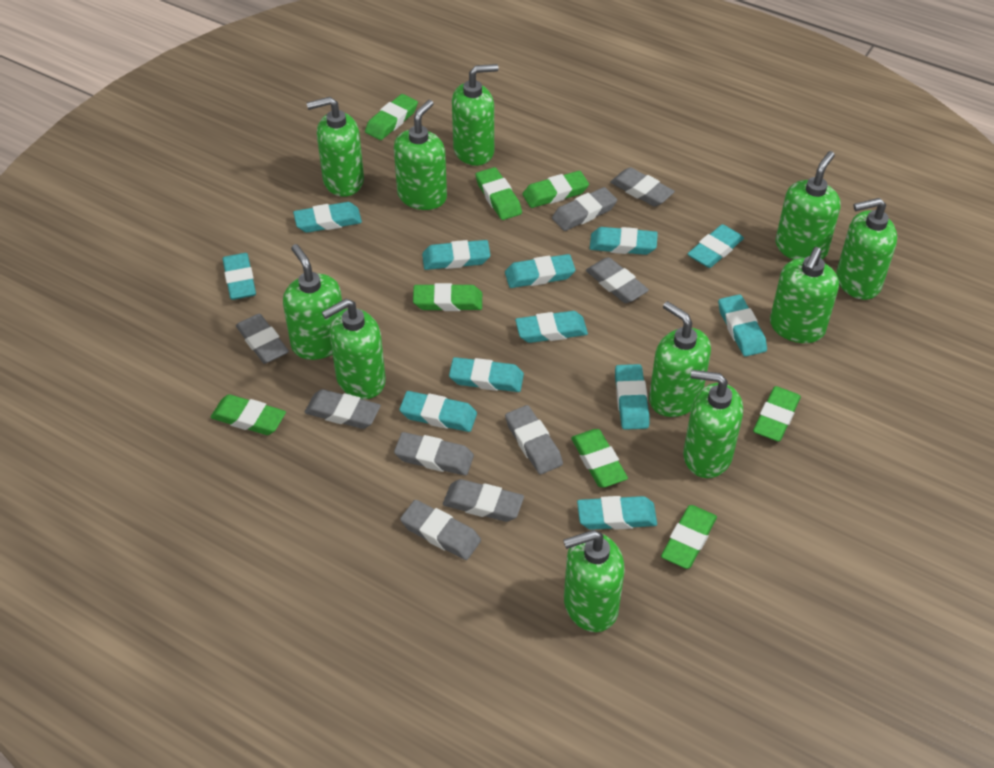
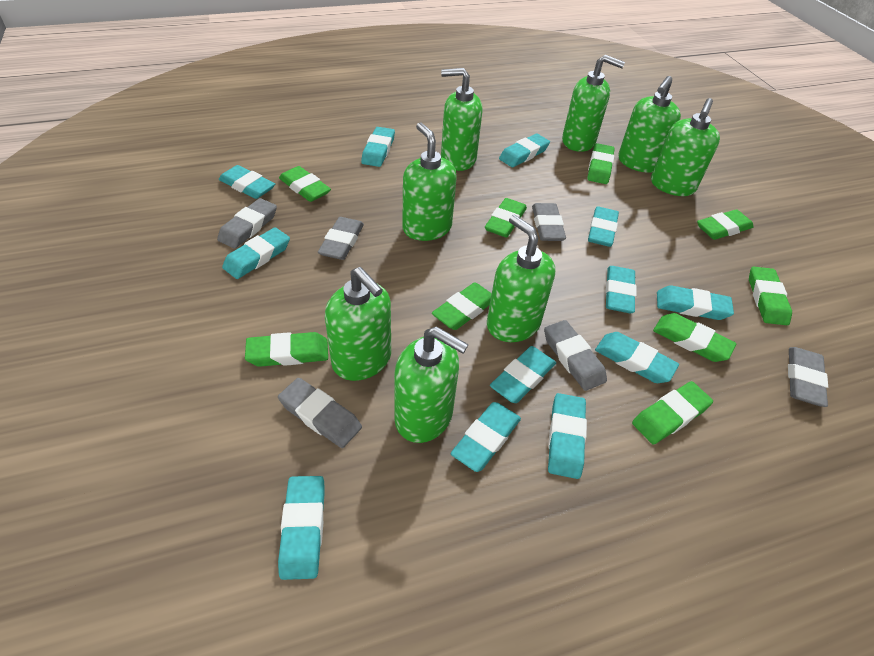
green eraser: [211,394,286,435] [365,94,418,140] [413,283,482,311] [475,167,522,220] [523,171,589,208] [571,429,628,488] [661,505,717,569] [753,386,801,442] = 8 -> [245,332,328,367] [279,166,331,202] [432,282,492,330] [485,198,527,238] [587,143,615,184] [632,381,713,444] [653,313,736,362] [697,209,754,240] [749,267,792,325] = 9
green soap dispenser: [283,244,342,360] [307,97,364,197] [322,299,386,399] [394,100,447,210] [452,64,499,166] [563,530,625,632] [649,301,711,417] [683,370,743,478] [770,247,839,343] [776,151,841,260] [836,198,897,300] = 11 -> [325,267,391,381] [394,326,469,443] [402,122,457,241] [441,68,483,171] [487,215,555,342] [562,55,625,152] [618,76,681,173] [651,98,720,196] = 8
grey eraser: [236,314,289,364] [305,389,381,429] [394,432,474,475] [400,500,481,560] [443,479,524,522] [505,405,563,474] [552,187,617,231] [586,257,649,303] [610,167,675,207] = 9 -> [217,198,277,249] [278,378,362,448] [318,217,364,260] [532,203,566,241] [544,320,607,391] [788,347,828,407] = 6

